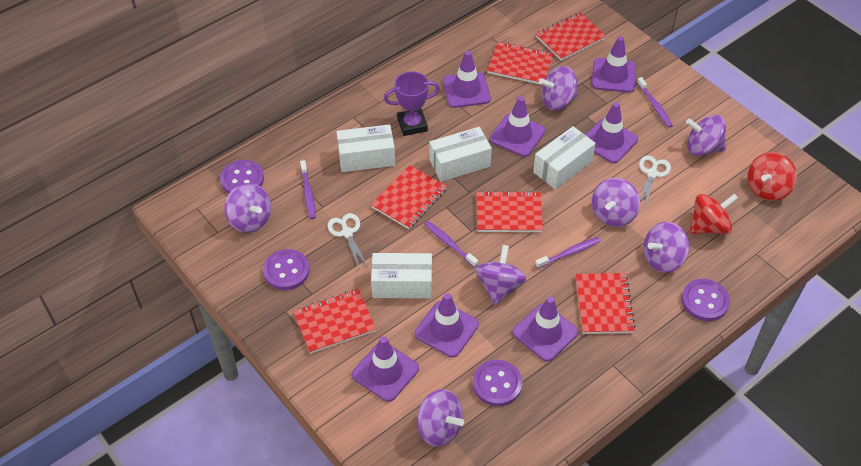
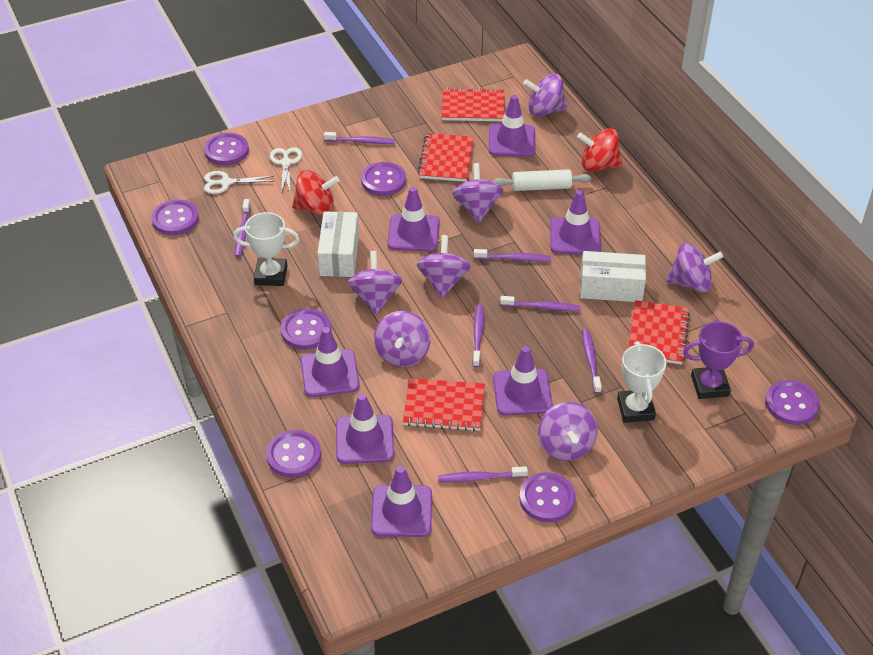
purple button: [220,160,264,193] [263,249,310,290] [473,360,522,406] [681,279,730,321] = 4 -> [151,199,199,235] [204,133,249,165] [266,430,321,478] [281,308,331,350] [361,162,406,196] [519,472,576,522] [765,380,820,425] = 7
purple toothbrush: [300,160,316,219] [424,221,478,268] [535,237,601,269] [637,77,673,128] = 4 -> [235,199,250,257] [324,132,395,144] [438,466,528,482] [472,305,484,367] [474,249,551,261] [500,296,580,311] [582,329,602,394] = 7
red notebook: [293,289,376,354] [371,165,447,229] [476,191,543,232] [487,42,554,85] [536,13,606,61] [576,273,636,334] = 6 -> [403,378,485,431] [418,133,474,182] [441,88,504,121] [628,300,690,365] = 4
white box: [336,124,395,172] [371,253,432,298] [429,127,492,182] [533,126,596,189] = 4 -> [317,211,359,277] [580,251,646,302] = 2
white rolling pin: none = 0 -> [493,169,592,191] = 1
white trophy: none = 0 -> [233,212,300,286] [617,342,667,423] = 2

